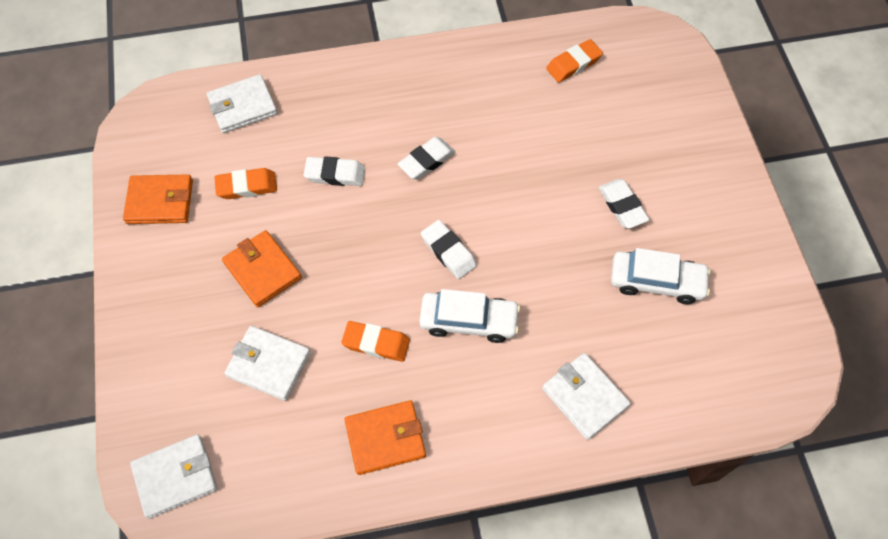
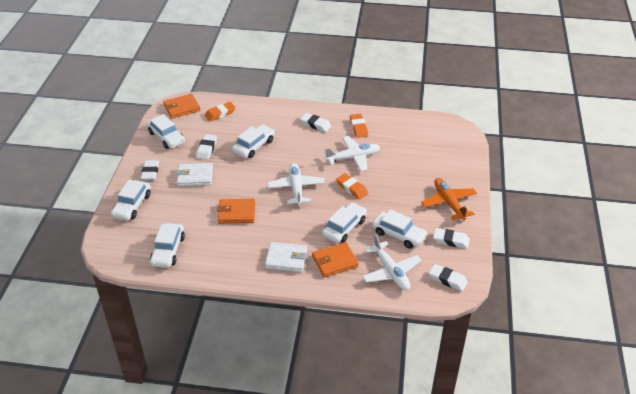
orange plane: none = 0 -> [421,178,477,220] = 1
white car: [419,289,520,343] [611,248,711,304] = 2 -> [111,180,151,221] [147,114,185,149] [150,223,185,268] [232,125,275,158] [322,202,367,243] [372,209,428,249] = 6
white eraser: [304,156,365,186] [398,137,455,180] [421,220,477,279] [599,179,649,229] = 4 -> [141,160,159,180] [196,134,217,160] [300,113,331,132] [429,264,468,291] [433,228,470,249] = 5
white plane: none = 0 -> [267,163,325,206] [324,136,380,171] [362,234,421,291] = 3
white wallet: [130,435,218,519] [207,74,277,133] [224,326,311,401] [542,353,631,440] = 4 -> [176,163,213,187] [265,242,307,272] = 2

